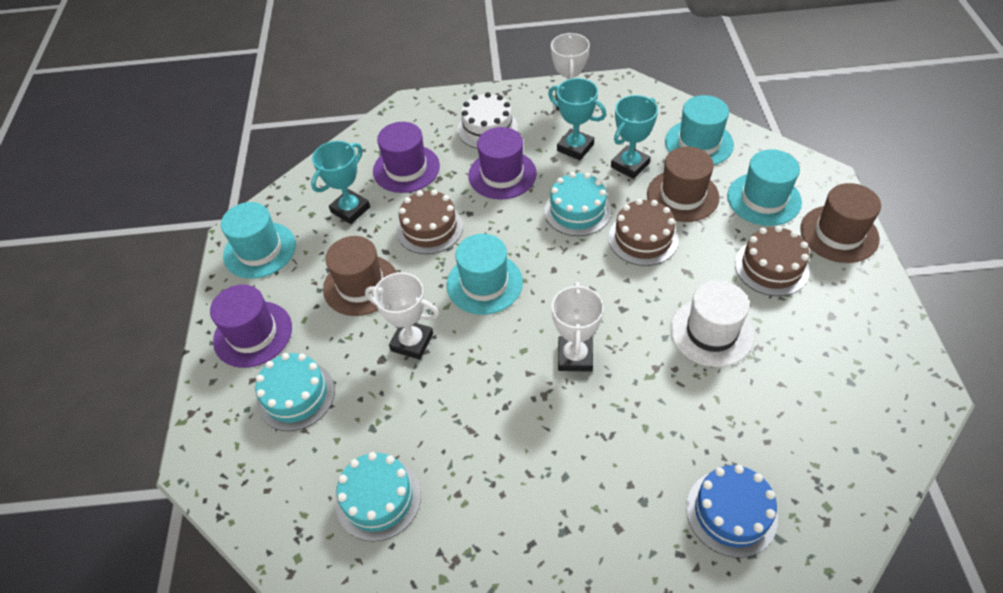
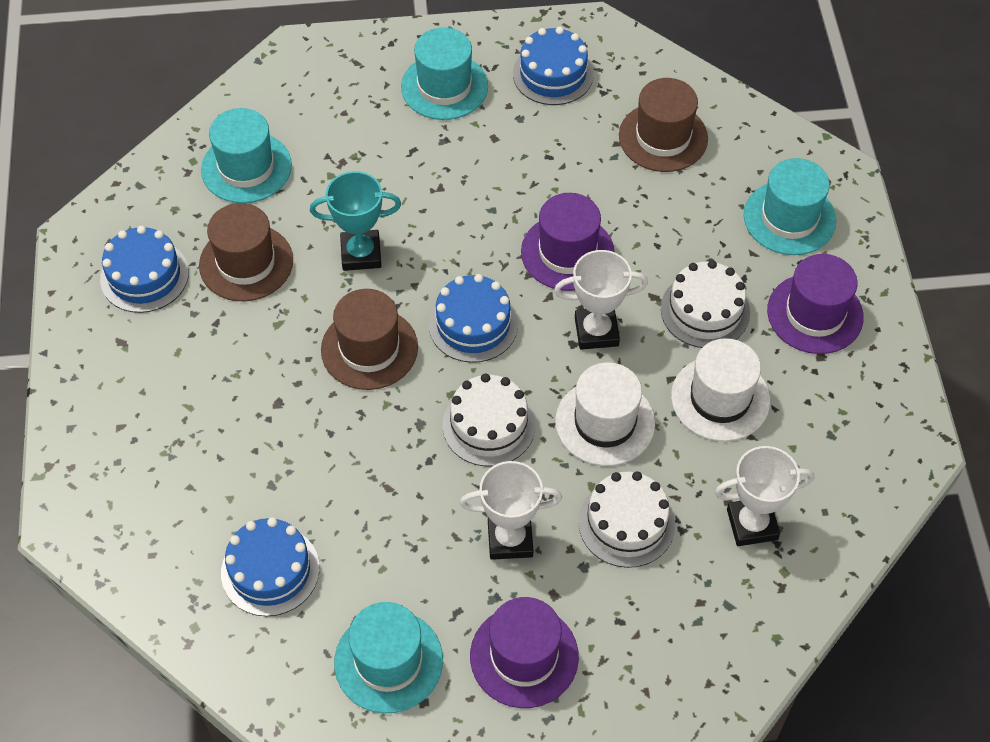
blue cake: [686,465,778,558] = 1 -> [100,226,189,313] [221,517,320,617] [429,274,518,363] [513,27,594,105] = 4
brown cake: [396,189,463,254] [608,199,679,266] [735,226,810,296] = 3 -> none = 0
turquoise cake: [255,353,335,431] [336,452,421,541] [544,172,611,236] = 3 -> none = 0
turquoise trophy: [311,141,370,224] [548,78,606,160] [611,95,658,179] = 3 -> [310,171,401,271] = 1
white cake: [458,92,518,149] = 1 -> [443,373,536,466] [578,471,675,568] [661,260,750,348] = 3
white hat: [670,280,754,367] = 1 -> [555,362,655,466] [671,338,770,441] = 2

